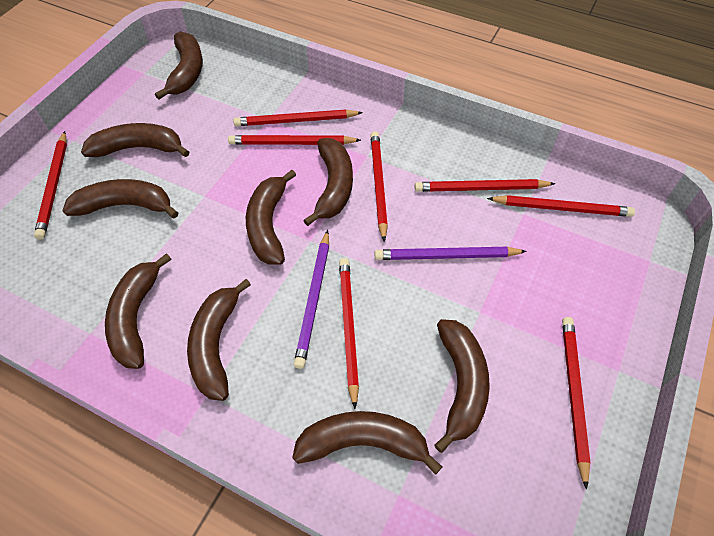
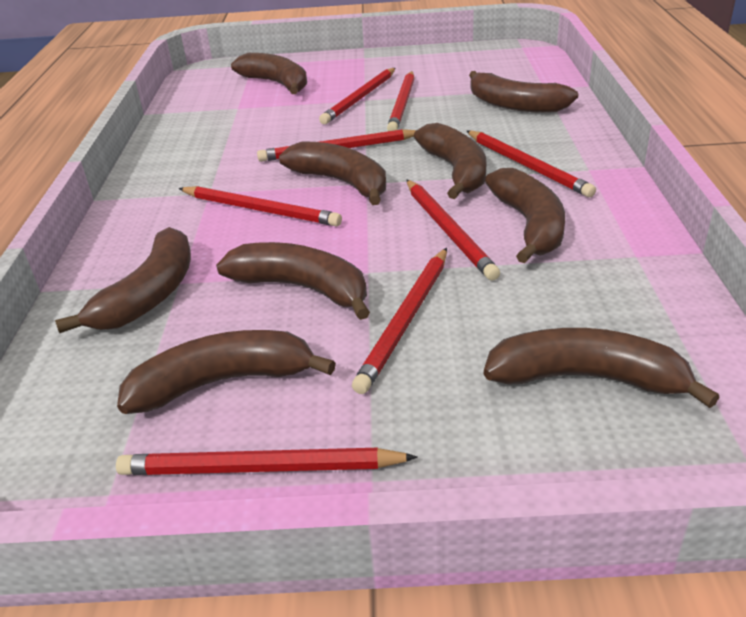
purple pencil: [294,230,329,369] [375,247,527,260] = 2 -> none = 0

